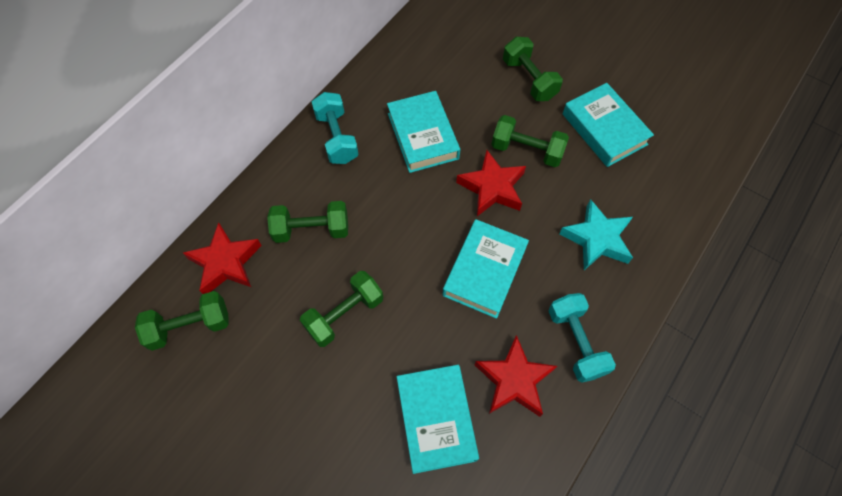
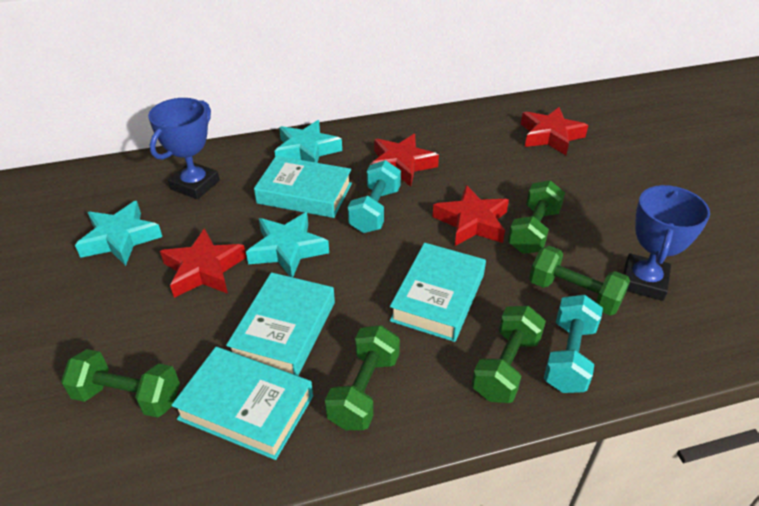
blue trophy: none = 0 -> [148,98,220,199] [623,185,710,301] = 2
red star: [183,222,262,294] [456,150,526,216] [475,335,557,417] = 3 -> [160,228,246,298] [370,134,439,187] [432,185,509,246] [521,107,588,155] = 4
turquoise star: [559,199,633,270] = 1 -> [75,201,162,266] [246,212,329,277] [274,120,342,163] = 3

